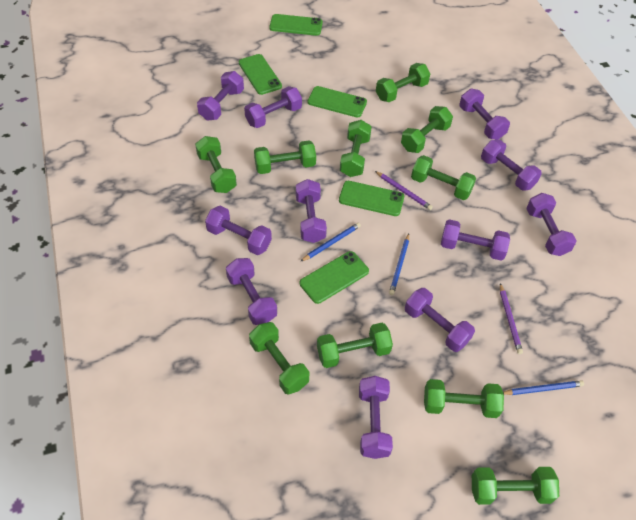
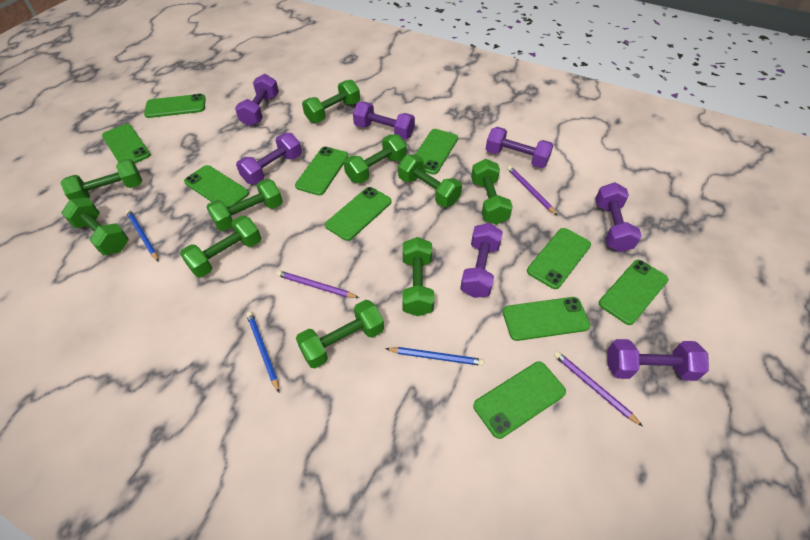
green phone: [239,54,282,95] [269,14,323,36] [300,251,369,304] [307,86,367,118] [339,181,404,216] = 5 -> [102,124,151,164] [144,94,206,118] [184,165,249,208] [295,147,348,196] [325,187,392,241] [416,129,458,175] [473,362,566,439] [503,297,590,341] [527,228,591,289] [599,260,668,325] = 10
purple dumbbell: [197,71,244,120] [205,205,272,255] [226,258,277,325] [244,86,302,128] [296,179,327,243] [359,376,393,459] [405,288,475,352] [441,219,510,261] [459,89,510,139] [481,139,542,191] [526,193,577,256] = 11 -> [235,74,279,126] [236,133,302,184] [353,102,415,140] [460,223,503,298] [486,127,553,168] [595,182,642,252] [607,339,709,381] = 7
purple pencil: [375,171,433,210] [500,283,523,354] = 2 -> [276,270,359,298] [507,166,558,216] [554,351,642,426] = 3

